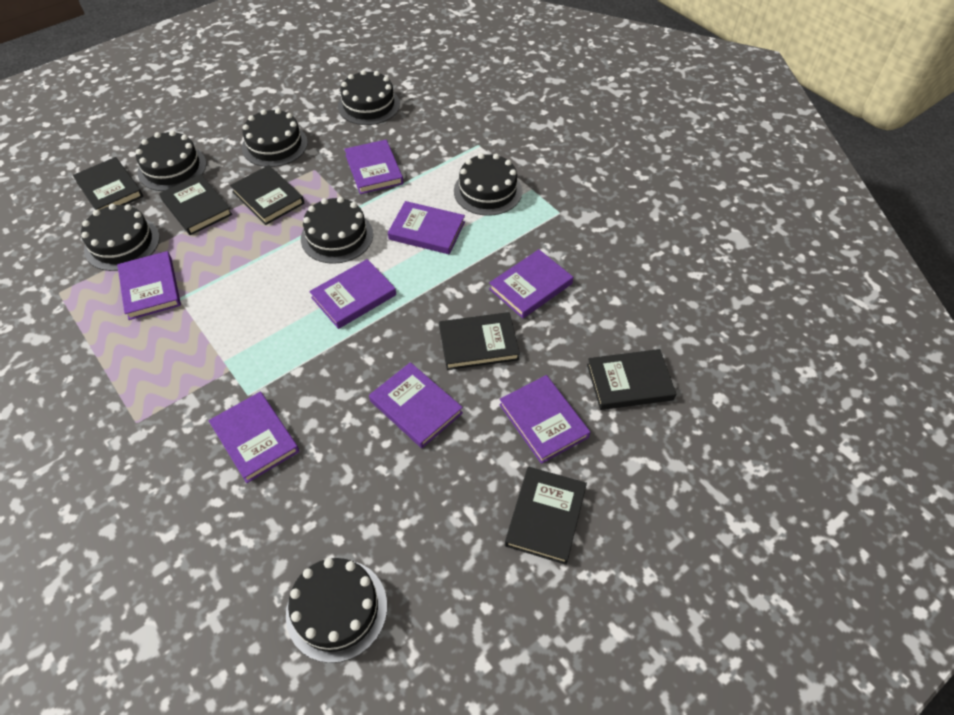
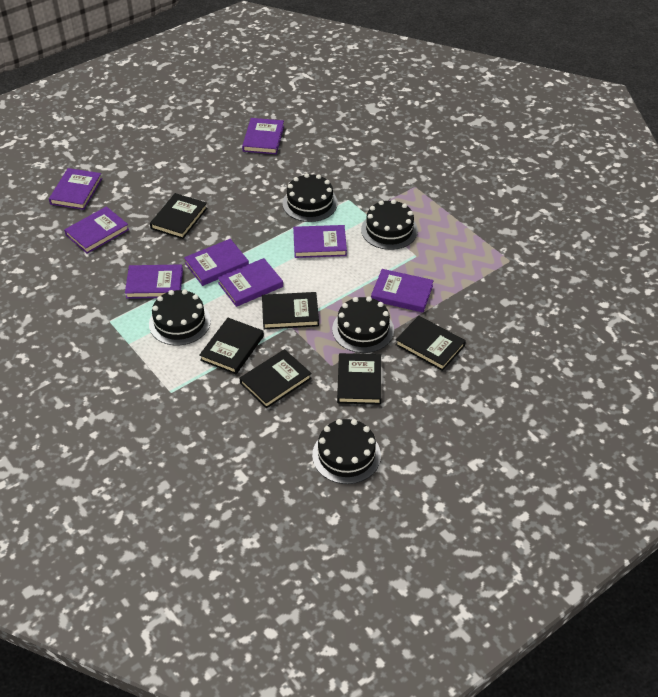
black cake: [81,204,160,271] [136,130,206,191] [242,108,308,167] [286,558,387,663] [301,197,373,264] [338,70,400,125] [454,153,522,216] = 7 -> [149,289,211,345] [282,173,338,222] [312,419,381,484] [332,297,394,353] [361,199,418,250] = 5

